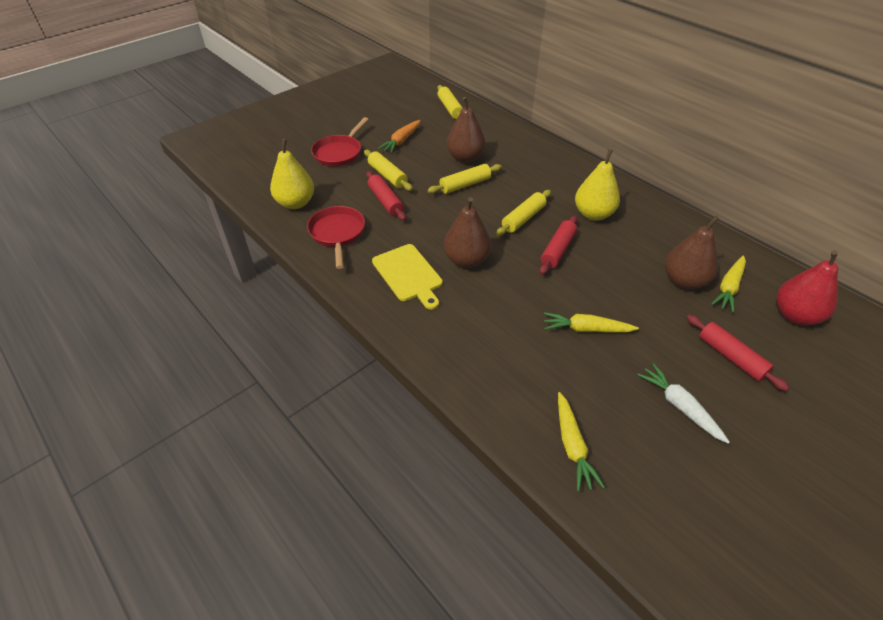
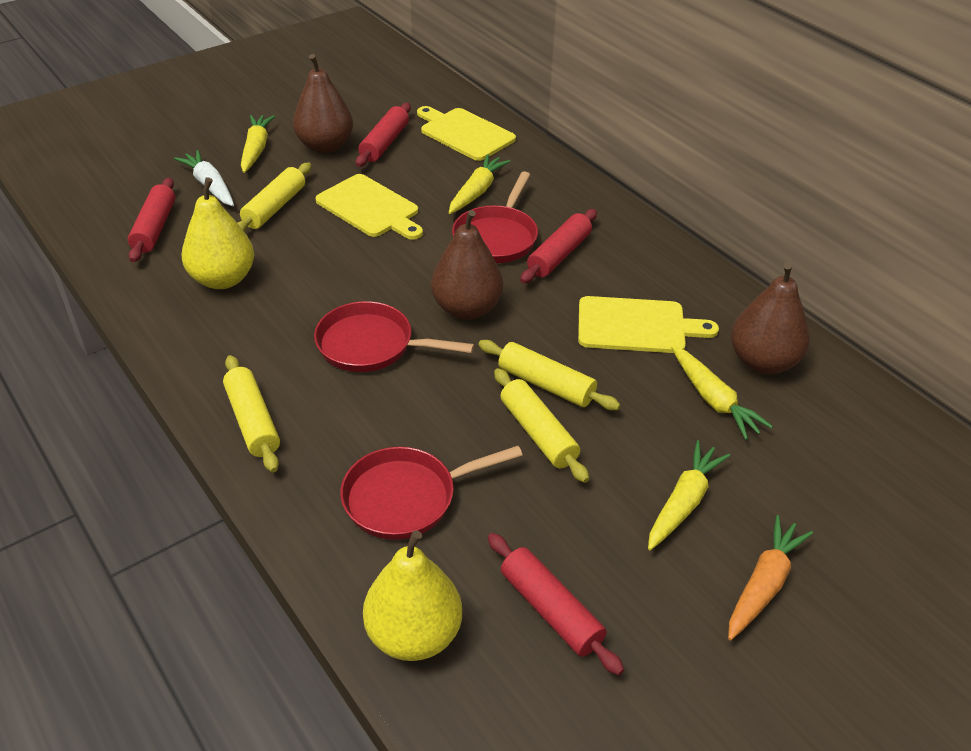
red pan: [307,206,365,269] [311,117,368,167] = 2 -> [314,301,474,372] [340,446,523,540] [452,171,538,263] = 3
red pear: [777,250,838,325] = 1 -> none = 0
red rolling pin: [366,171,406,221] [539,216,577,275] [687,315,789,391] = 3 -> [128,178,175,262] [356,103,411,167] [488,533,624,675] [520,209,597,283] = 4
yellow carrot: [544,312,639,333] [558,392,605,492] [711,256,746,313] = 3 -> [241,115,275,173] [449,154,511,214] [648,440,730,550] [671,346,773,440] = 4
yellow cutting board: [372,244,443,309] = 1 -> [315,174,423,240] [417,106,516,161] [578,296,719,353] = 3

